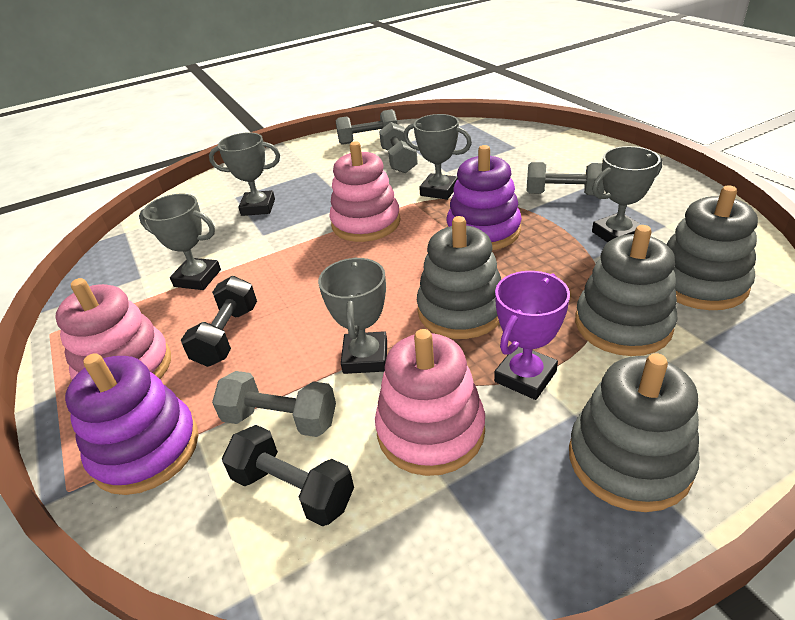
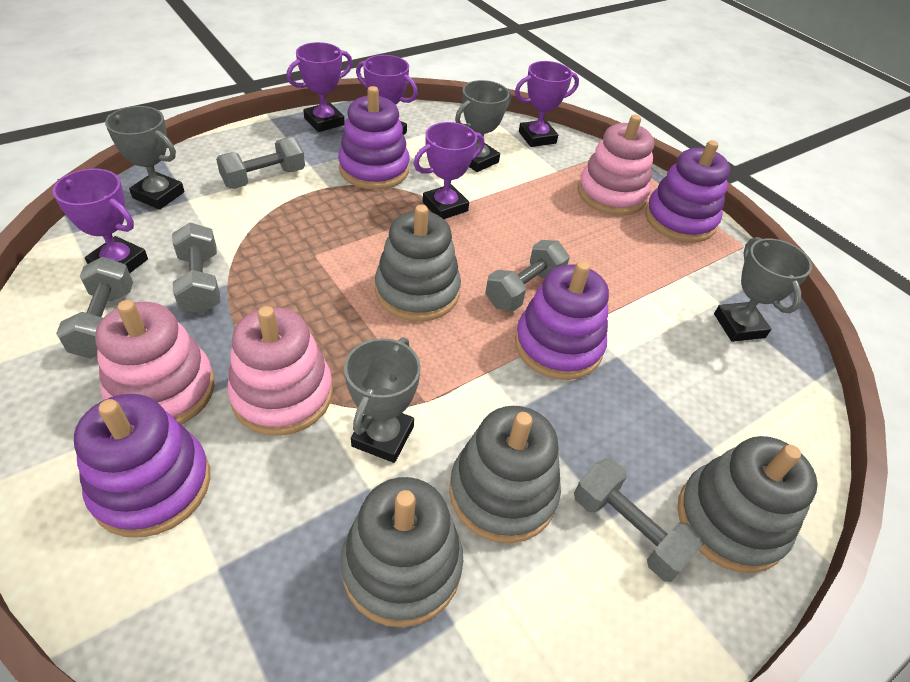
black dumbbell: [181,276,257,367] [222,425,354,526] = 2 -> none = 0
grey dumbbell: [212,371,336,437] [336,109,397,145] [379,122,418,173] [526,162,605,195] = 4 -> [56,257,133,359] [172,223,221,314] [216,137,305,189] [485,240,570,311] [574,458,705,582] = 5
grey trophy: [139,194,221,290] [209,132,280,216] [318,257,387,374] [404,114,472,200] [592,146,663,242] = 5 -> [105,106,184,210] [344,337,421,463] [455,80,511,172] [714,237,812,342] = 4
purple stacking toy: [65,353,198,495] [447,145,522,250] = 2 -> [74,394,210,538] [338,86,410,190] [515,261,609,380] [645,140,730,243] = 4
purple trophy: [494,271,570,400] = 1 -> [53,169,148,273] [287,42,353,132] [356,55,418,135] [414,122,484,219] [515,61,579,147] = 5

